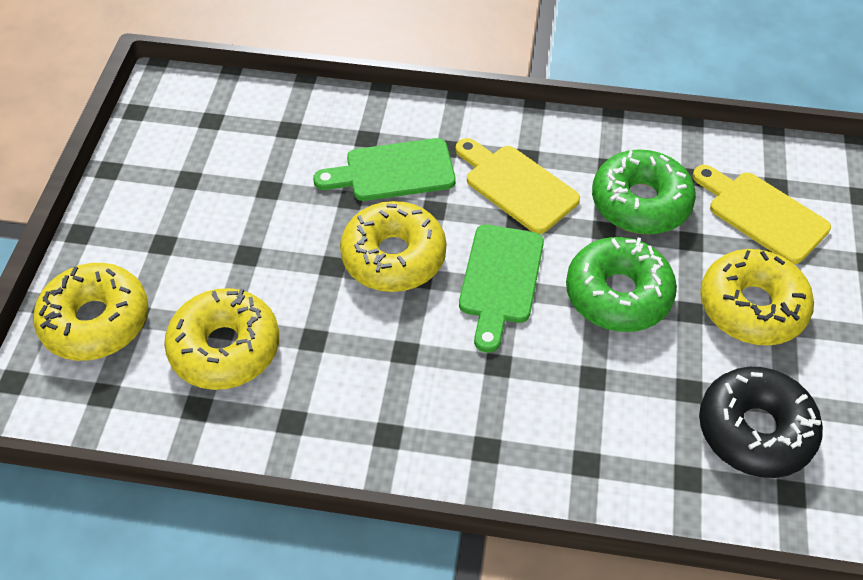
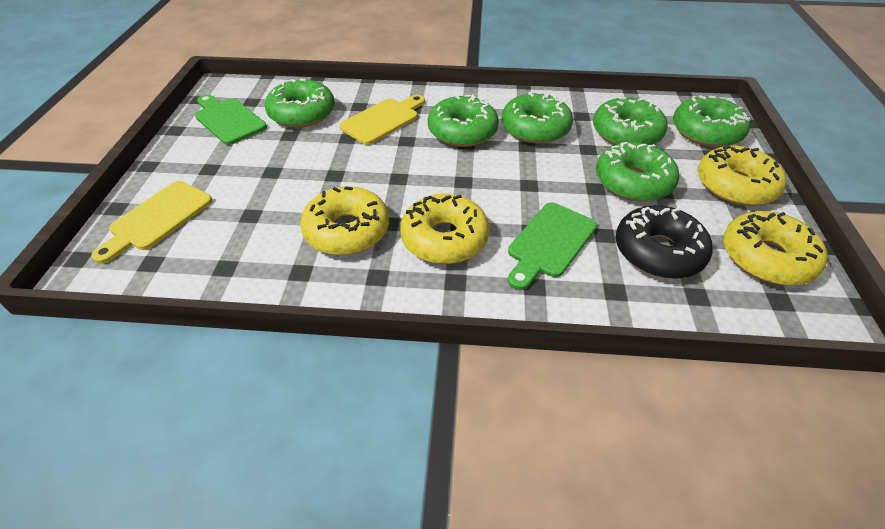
green donut: [566,237,677,332] [592,149,696,235] = 2 -> [265,79,335,128] [428,94,499,147] [501,92,573,144] [593,97,668,145] [596,142,679,202] [673,95,750,147] = 6

